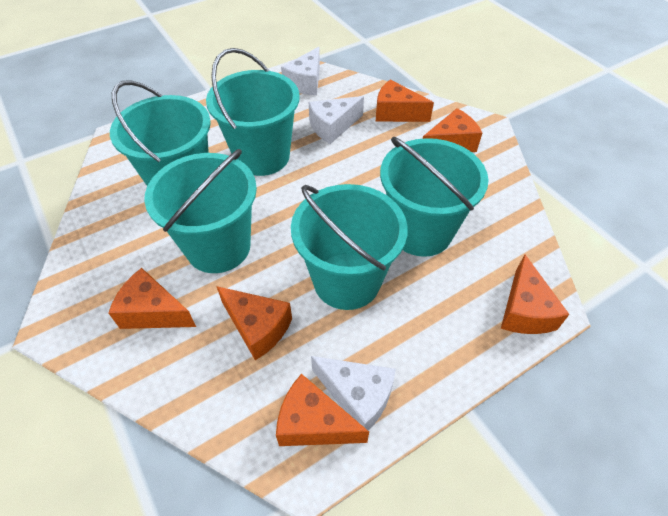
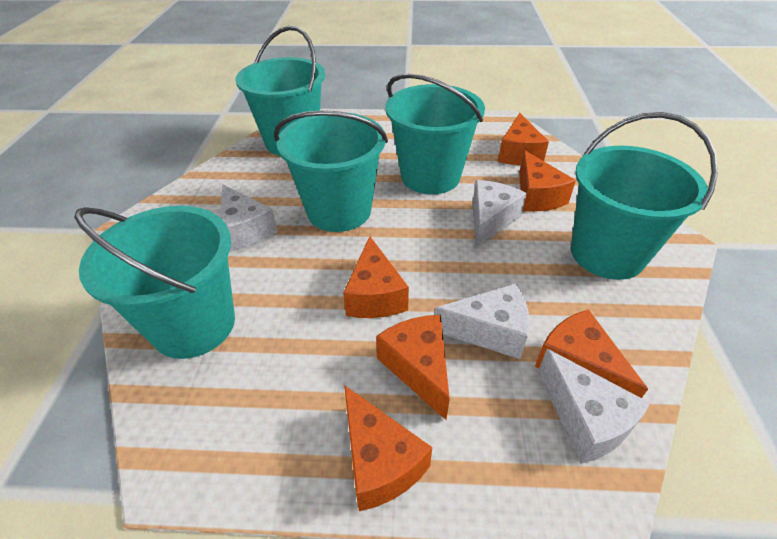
white cheese: [281,47,320,95] [309,96,364,144] [311,356,396,430] = 3 -> [220,184,278,251] [434,284,529,359] [473,180,527,248] [538,349,650,464] = 4

